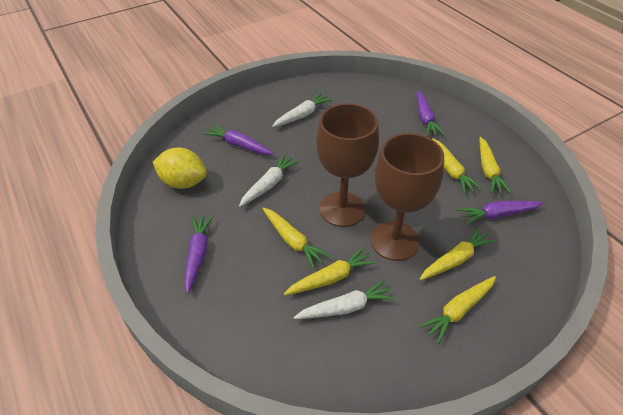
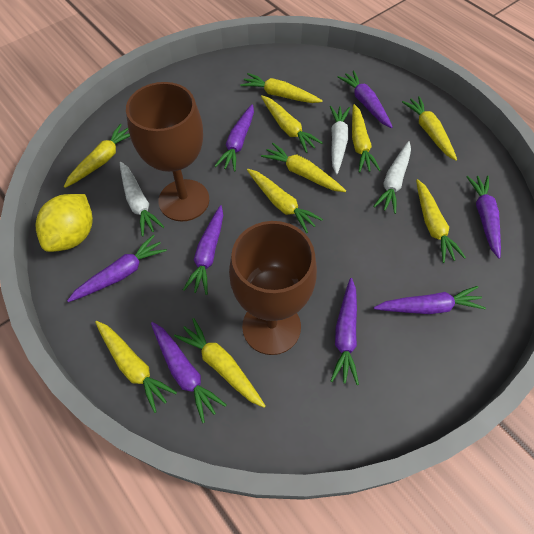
purple carrot: [184,216,213,294] [204,124,274,155] [417,90,445,136] [457,201,544,225] = 4 -> [67,234,167,302] [151,322,226,423] [183,205,223,295] [215,104,254,171] [331,278,359,385] [338,70,392,128] [374,286,486,314] [466,176,501,259] = 8
yellow carrot: [262,208,330,269] [284,247,376,295] [419,276,496,344] [420,227,496,280] [432,138,482,194] [479,137,511,194] = 6 -> [64,124,130,188] [95,321,177,413] [174,318,265,408] [240,73,323,103] [247,169,323,233] [261,95,323,153] [261,143,346,192] [352,104,380,172] [402,96,457,161] [416,179,466,263] = 10

